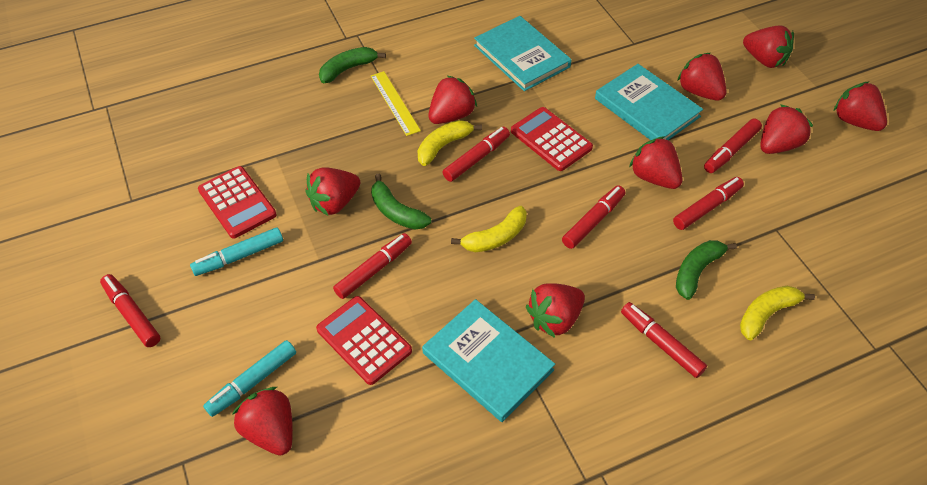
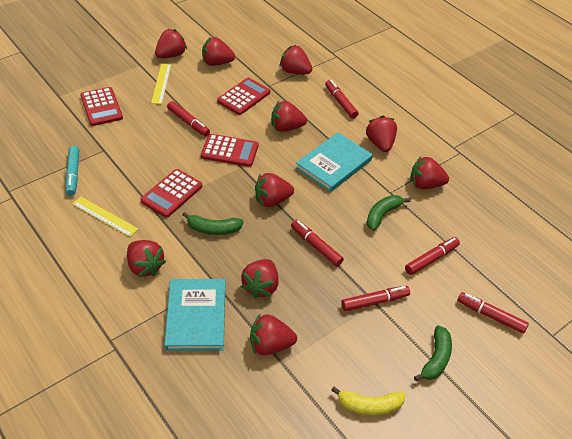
red calculator: [198,166,277,238] [316,296,412,385] [511,107,593,171] = 3 -> [80,87,123,126] [140,169,202,218] [201,134,259,167] [217,78,270,115] = 4
red marker: [100,274,161,347] [333,233,412,299] [443,127,510,182] [562,185,625,249] [621,302,707,378] [673,177,744,230] [704,119,762,173] = 7 -> [167,101,210,136] [291,220,344,267] [325,80,358,119] [341,286,410,311] [405,237,460,275] [457,292,529,334] = 6
red strawberry: [233,387,293,456] [305,167,360,216] [428,75,477,124] [526,283,585,338] [629,136,683,189] [677,53,727,101] [743,25,794,68] [760,104,813,154] [834,82,887,131] = 9 -> [127,240,166,277] [155,29,187,58] [202,37,235,66] [241,259,279,299] [250,314,297,355] [255,173,294,207] [271,101,307,132] [280,45,312,74] [366,116,397,152] [410,156,449,189] = 10
turquoise book: [422,299,555,422] [474,16,571,91] [595,64,703,140] = 3 -> [164,279,225,351] [296,132,373,192] = 2
turquoise marker: [190,227,283,276] [203,340,296,417] = 2 -> [66,146,79,196] = 1
yellow banana: [417,120,482,166] [451,206,527,252] [740,286,815,340] = 3 -> [331,386,405,415] = 1
yellow ruler: [371,71,421,136] = 1 -> [72,197,138,237] [151,64,171,104] = 2

